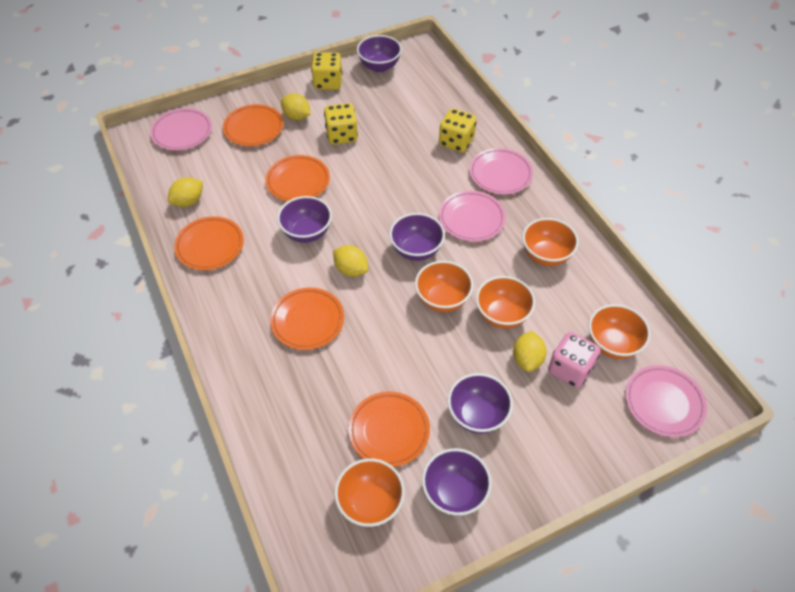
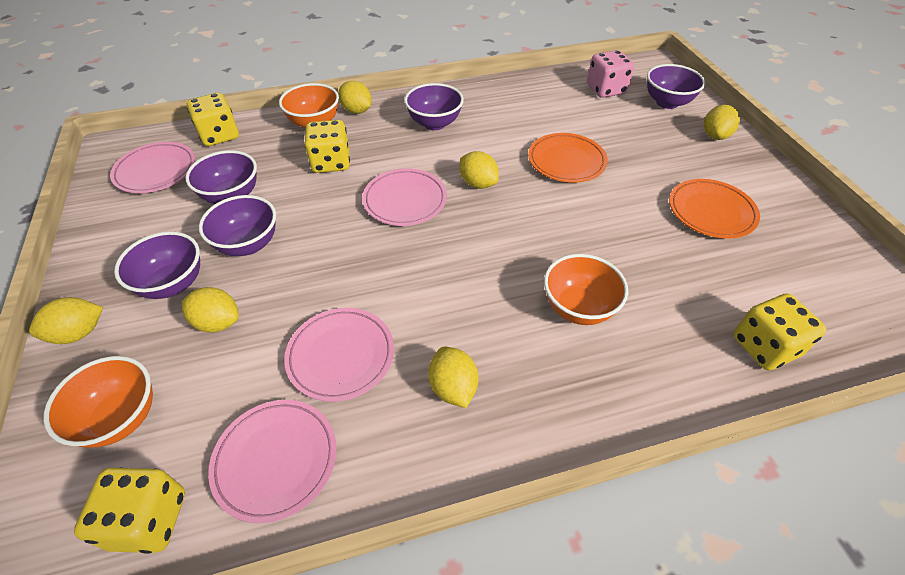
orange bowl: [334,458,405,527] [415,261,473,312] [476,276,535,329] [522,218,579,266] [589,304,651,359] = 5 -> [43,356,153,448] [279,83,339,129] [544,254,628,325] = 3
orange plate: [174,216,244,270] [223,104,284,146] [265,155,330,201] [270,288,344,350] [348,392,430,467] = 5 -> [528,133,608,183] [669,179,760,239] = 2
yellow dice: [311,52,343,90] [324,103,358,145] [439,108,477,153] = 3 -> [74,468,185,554] [187,93,239,146] [304,120,350,173] [733,293,826,370] = 4
yellow lemon: [168,177,203,207] [281,93,310,120] [333,245,368,277] [513,331,547,372] = 4 -> [29,297,103,344] [182,287,239,332] [338,81,372,114] [428,347,478,408] [460,151,499,189] [704,105,740,140] = 6

